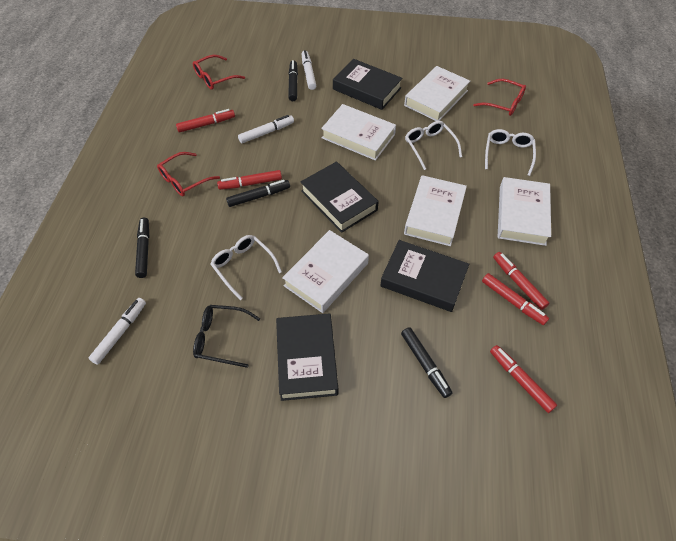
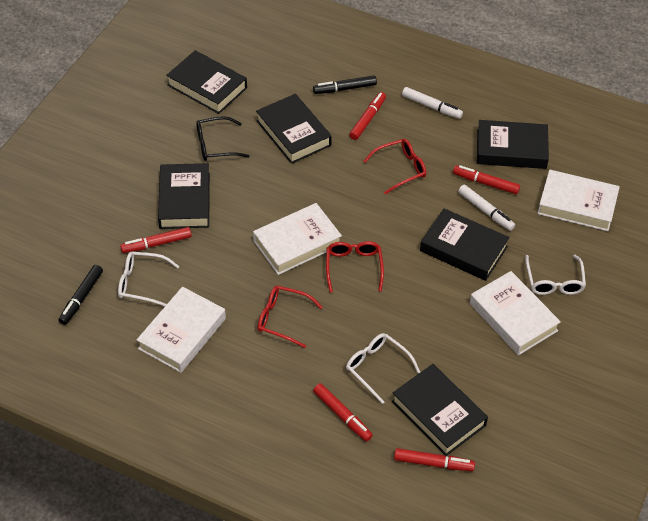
black book: [276,313,338,401] [301,161,379,233] [333,59,402,110] [380,240,469,312] = 4 -> [158,163,210,229] [166,50,247,114] [256,94,332,164] [392,364,488,456] [420,208,510,281] [477,120,549,169] = 6
black marker: [135,218,149,278] [226,180,290,207] [288,60,298,101] [401,327,452,398] = 4 -> [58,265,103,325] [313,75,377,94] = 2
white book: [282,230,369,313] [321,104,396,161] [404,66,470,121] [404,175,467,246] [498,177,551,246] = 5 -> [137,287,226,373] [253,203,342,275] [470,271,561,355] [537,170,620,231] = 4
white marker: [89,298,146,365] [238,115,294,143] [301,50,316,90] = 3 -> [402,87,463,119] [458,185,515,231] = 2

